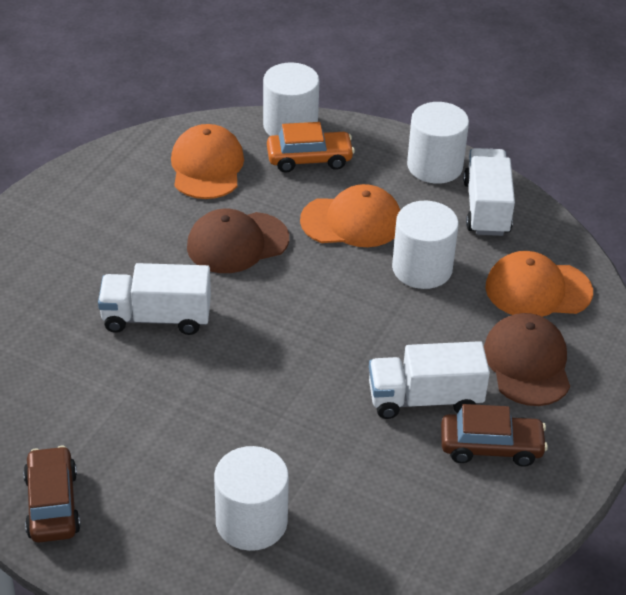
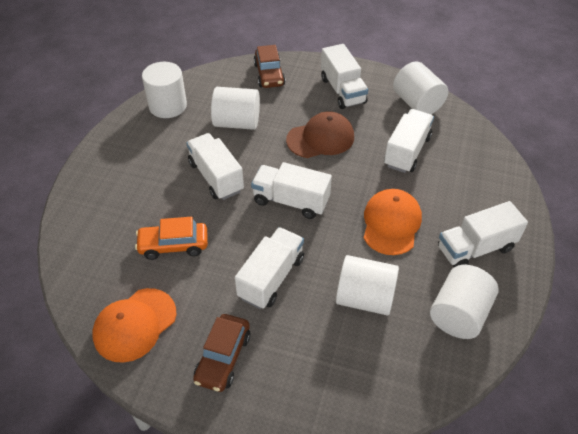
brown cap: [187,209,289,273] [484,313,570,406] = 2 -> [286,111,354,158] = 1
orange cap: [171,124,244,199] [300,184,400,247] [485,251,593,317] = 3 -> [92,288,177,363] [364,189,422,255] = 2
white cylinder: [214,446,289,551] [263,62,319,136] [392,201,459,289] [407,102,469,184] = 4 -> [142,62,187,118] [211,87,260,130] [336,255,399,315] [393,61,449,114] [430,265,499,339] = 5
white truck: [98,263,211,335] [369,341,490,419] [463,148,515,236] = 3 -> [186,133,244,200] [235,227,304,309] [251,162,332,219] [321,44,368,109] [384,109,434,173] [438,201,528,267] = 6

